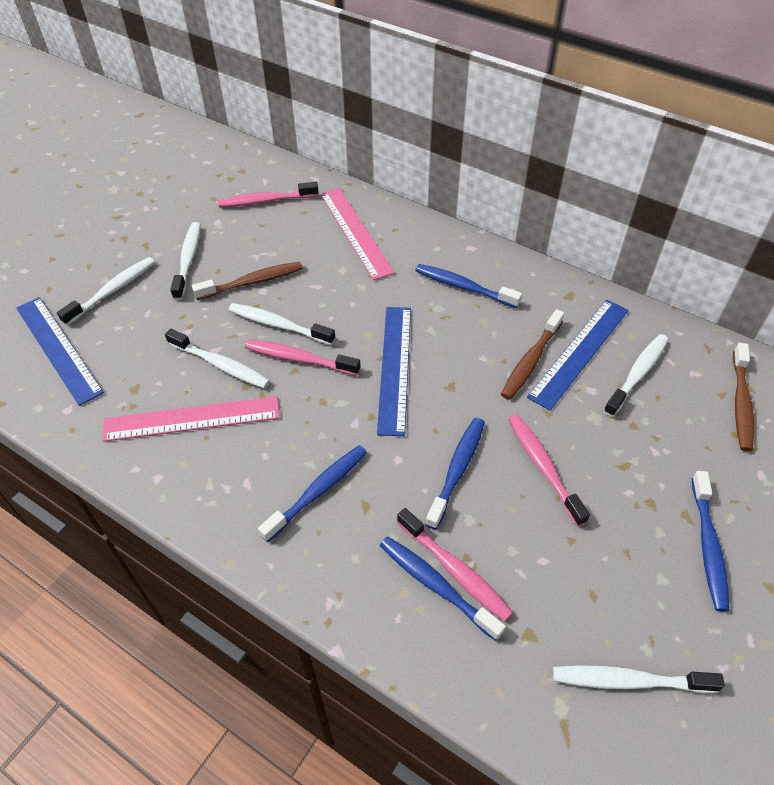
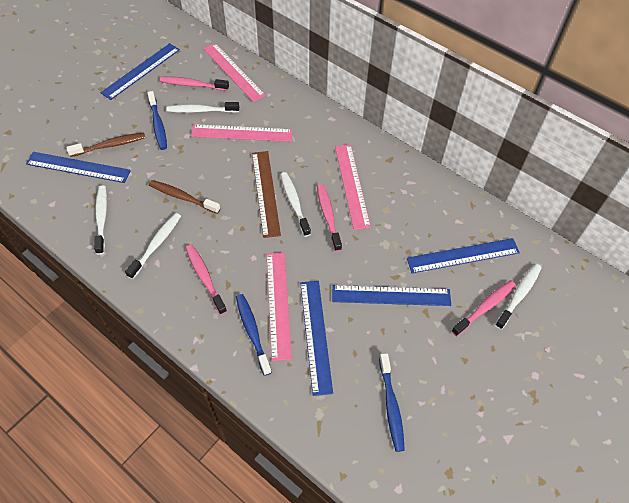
blue ruler: [16,297,104,406] [377,307,411,436] [527,300,629,410] = 3 -> [26,152,131,183] [100,43,180,100] [300,281,333,396] [332,285,451,306] [407,238,520,273] = 5
blue toothbrush: [258,445,367,542] [380,536,506,641] [415,264,522,308] [425,418,485,530] [692,471,729,612] = 5 -> [147,91,167,150] [236,294,272,376] [379,353,405,452] = 3
brown ruler: none = 0 -> [252,151,281,238] = 1
brown toothbrush: [192,262,303,300] [501,309,564,400] [733,343,754,451] = 3 -> [66,133,145,157] [149,180,220,214] = 2
pink ruler: [102,396,280,442] [320,188,395,280] = 2 -> [191,124,292,142] [203,43,266,102] [267,253,292,361] [335,144,371,230] = 4
white toothbrush: [57,257,155,326] [165,329,270,389] [170,222,201,300] [229,303,335,345] [553,665,725,693] [603,334,669,417] = 6 -> [94,186,107,255] [125,213,181,279] [166,102,239,113] [280,172,311,237] [495,264,542,330] = 5

